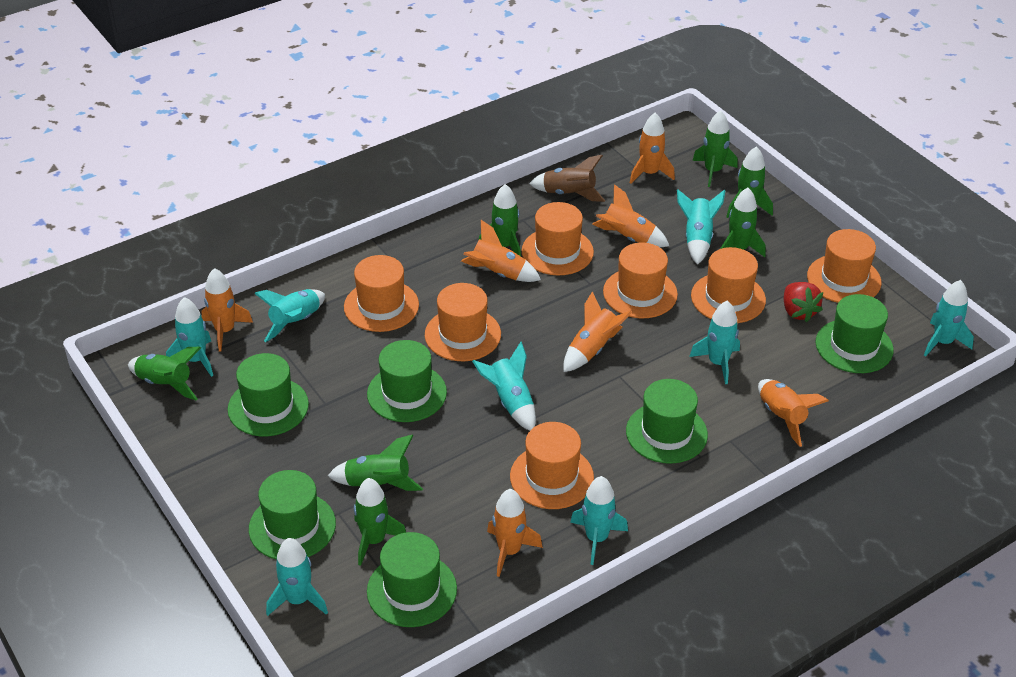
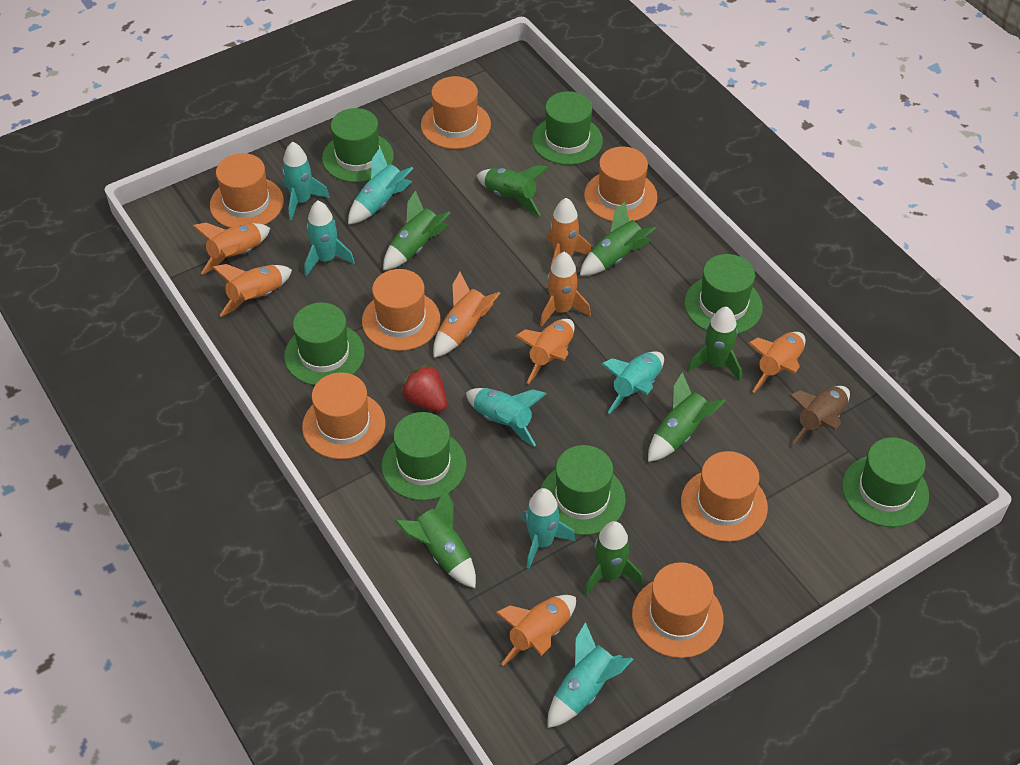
green hat: [228,353,309,436] [249,470,336,560] [367,340,447,422] [367,532,457,627] [626,379,708,464] [815,294,894,373] = 6 -> [284,302,365,385] [322,108,394,183] [381,412,467,501] [532,91,603,165] [540,445,626,535] [684,254,763,334] [842,437,929,527] = 7
orange rocket: [202,268,253,351] [461,220,541,282] [487,489,543,577] [563,291,632,372] [592,184,669,247] [630,113,675,184] [758,379,829,447] = 7 -> [192,223,270,275] [212,264,292,317] [433,272,501,358] [495,595,576,666] [516,319,574,384] [540,252,591,327] [546,198,592,265] [748,332,805,393] = 8
turquoise rocket: [166,297,213,377] [254,289,325,342] [266,538,328,616] [472,342,536,431] [570,476,628,565] [677,189,725,265] [689,301,740,384] [924,280,974,357] = 8 -> [282,142,330,221] [305,201,355,276] [348,148,413,224] [466,388,547,447] [521,488,575,569] [547,622,633,728] [601,351,664,414] = 7

